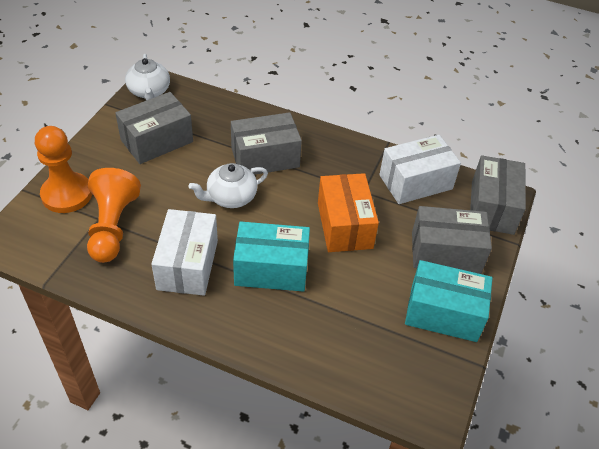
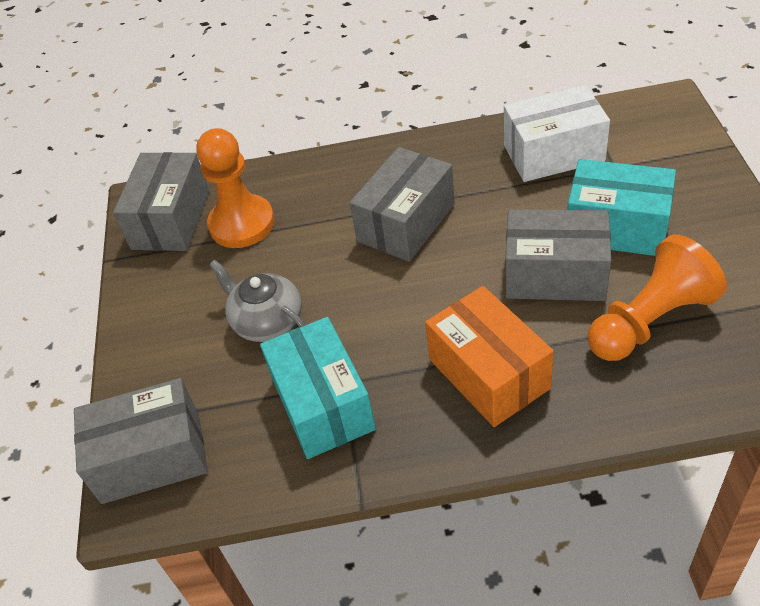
grey teapot: none = 0 -> [209,260,305,342] = 1
white box: [151,209,218,296] [379,135,461,204] = 2 -> [504,85,610,182] = 1
white teapot: [125,54,170,101] [189,163,268,208] = 2 -> none = 0

